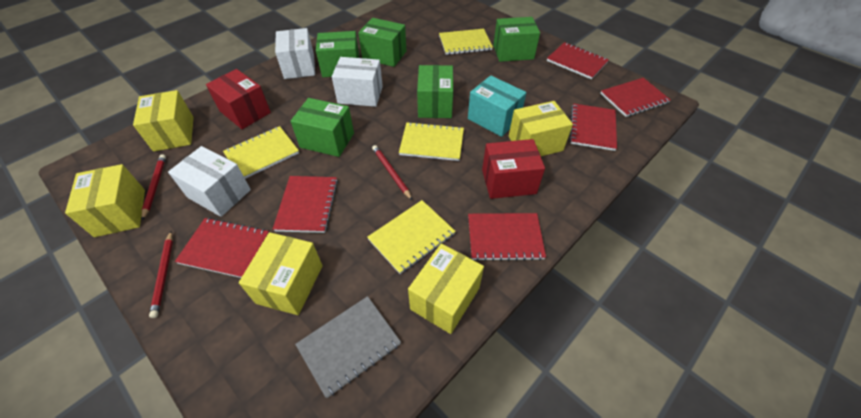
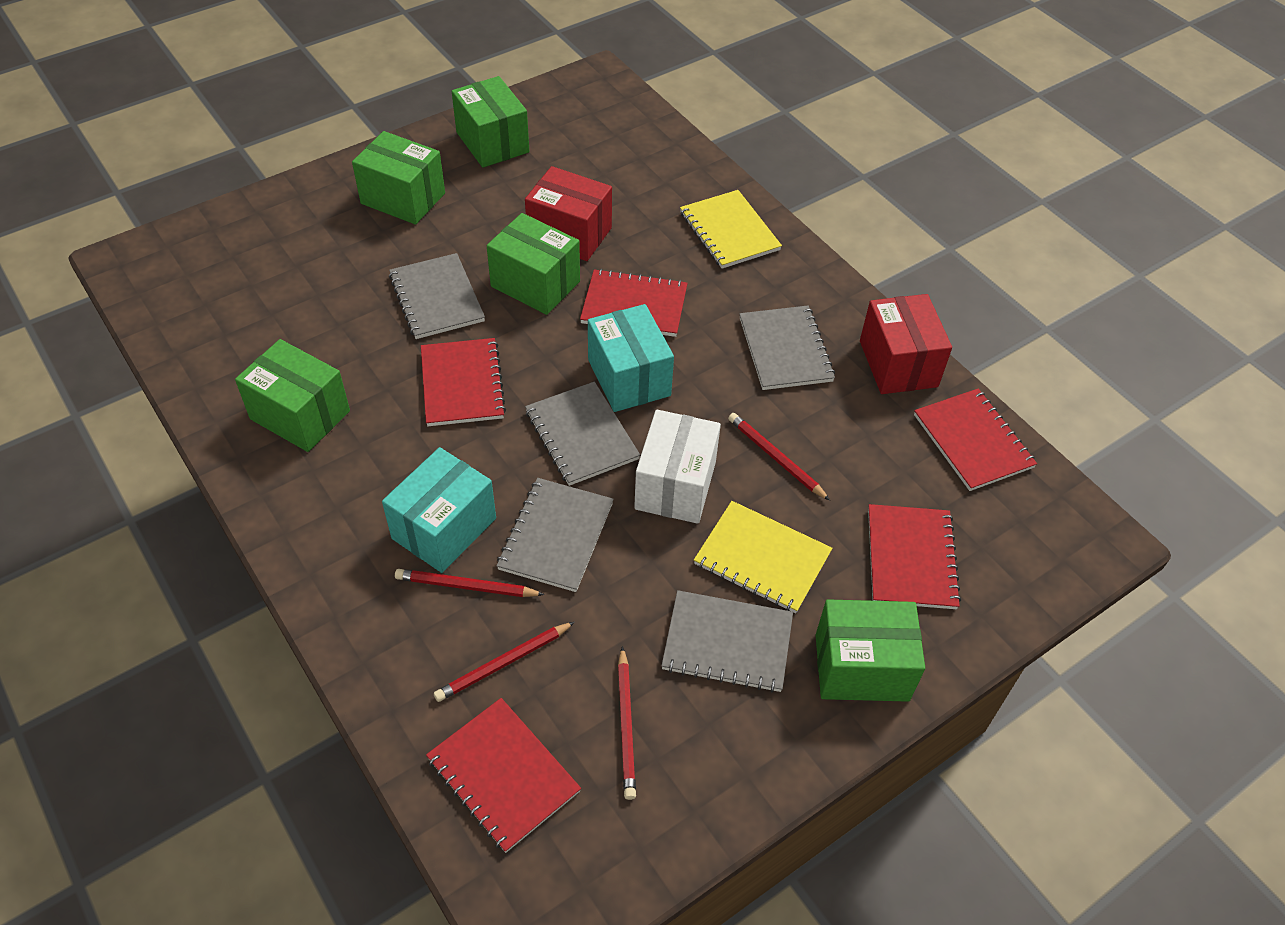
grey notebook: [295,296,401,398] = 1 -> [389,253,485,339] [496,478,614,592] [525,381,640,486] [661,590,793,692] [740,306,835,390] = 5
red notebook: [175,218,269,278] [273,176,338,233] [468,213,546,261] [547,42,609,80] [570,104,617,151] [600,78,671,117] = 6 -> [421,338,506,426] [426,698,581,853] [580,269,688,337] [868,504,961,609] [914,389,1037,491] = 5
red pencil: [142,154,166,221] [149,231,173,318] [372,145,412,200] = 3 -> [395,569,545,597] [434,622,575,702] [618,646,636,800] [728,413,830,501] = 4
turquoise box: [468,75,526,137] = 1 -> [382,447,496,573] [588,304,674,412] = 2
white box: [168,146,251,217] [275,28,315,79] [332,57,383,107] = 3 -> [634,410,721,524] = 1
yellow box: [65,164,145,237] [133,90,194,152] [239,232,323,315] [408,243,484,334] [509,101,573,156] = 5 -> none = 0
yellow notebook: [223,126,299,179] [367,200,456,274] [399,122,464,161] [439,29,493,55] = 4 -> [680,190,782,269] [694,501,832,613] = 2

